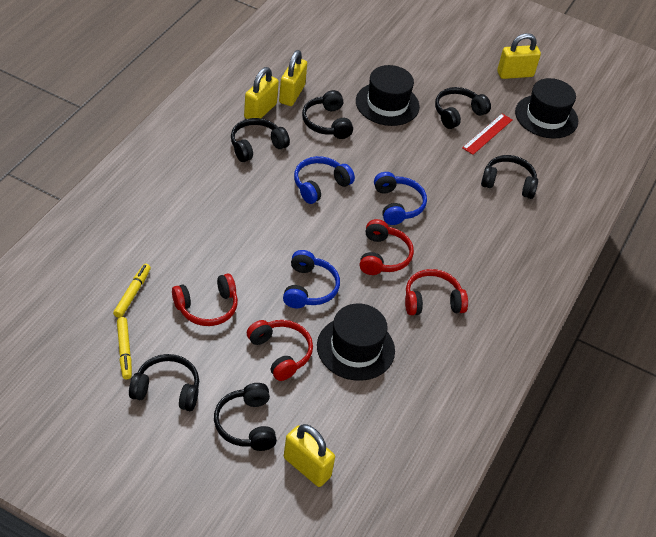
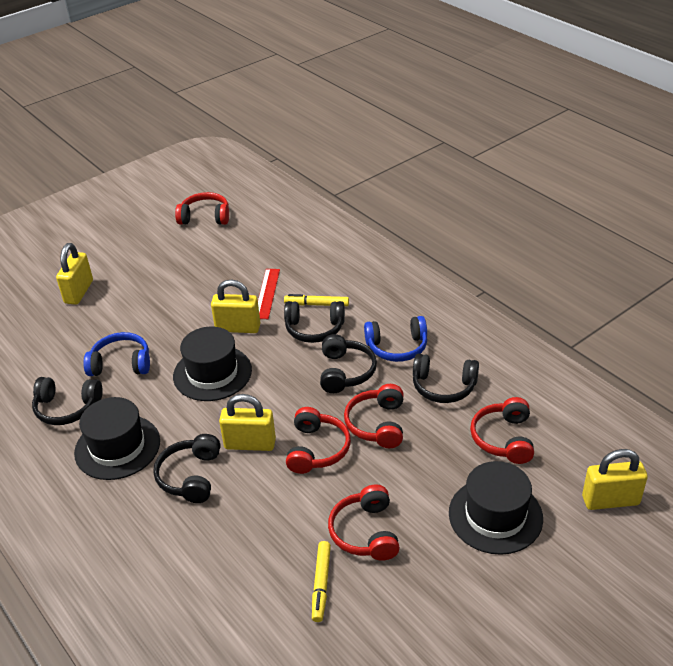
black headphones: [129,354,199,411] [214,383,277,451] [231,118,290,162] [302,90,353,139] [435,87,491,129] [481,155,538,199] = 6 -> [32,377,103,425] [153,434,221,503] [284,301,345,343] [320,334,377,393] [413,353,479,403] = 5
blue headphones: [283,250,340,308] [294,156,355,204] [374,172,427,225] = 3 -> [83,332,150,376] [364,316,427,362] = 2
red headphones: [172,274,238,326] [246,320,313,381] [360,219,414,275] [405,269,468,315] = 4 -> [175,192,229,225] [286,407,351,474] [328,484,400,561] [344,384,404,448] [470,397,534,464] = 5

